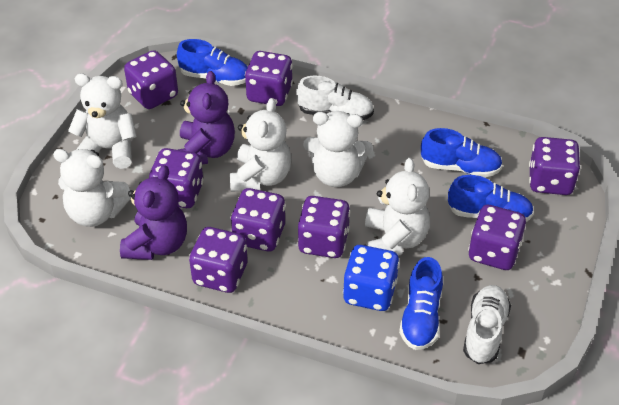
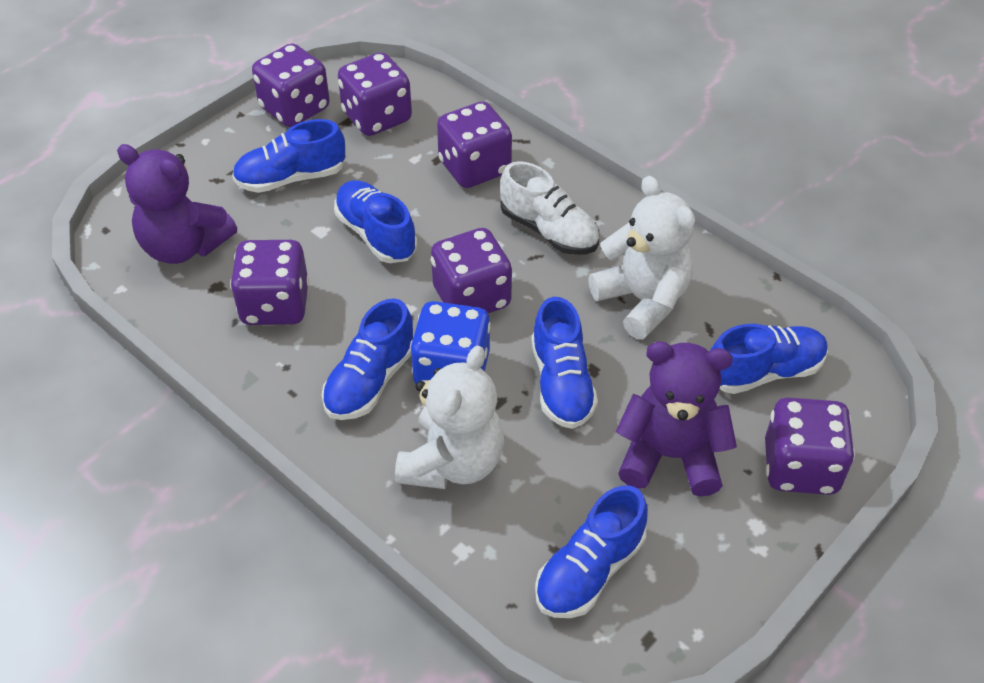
blue shoe: [177,39,248,86] [399,257,443,350] [421,128,503,178] [448,175,534,222] = 4 -> [232,119,345,193] [322,298,414,420] [334,180,417,263] [531,297,598,429] [535,485,648,618] [710,324,828,394] = 6
purple dice: [124,50,178,109] [149,148,204,208] [189,227,248,293] [231,188,286,251] [245,51,293,106] [297,196,350,258] [468,205,526,270] [529,137,581,195] = 8 -> [230,240,309,325] [252,43,330,127] [338,52,412,136] [431,228,512,313] [437,102,512,188] [765,397,855,495] = 6
white shoe: [296,76,374,120] [463,285,511,364] = 2 -> [500,161,599,255] = 1
white teddy bear: [53,149,131,227] [68,73,137,169] [230,98,291,192] [303,111,373,187] [365,158,430,256] = 5 -> [395,345,504,489] [588,176,695,339] = 2

